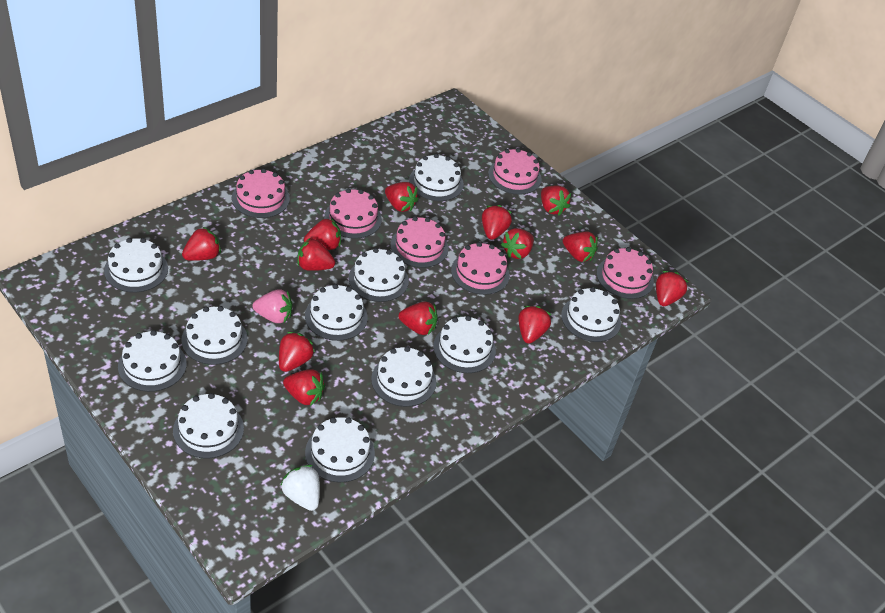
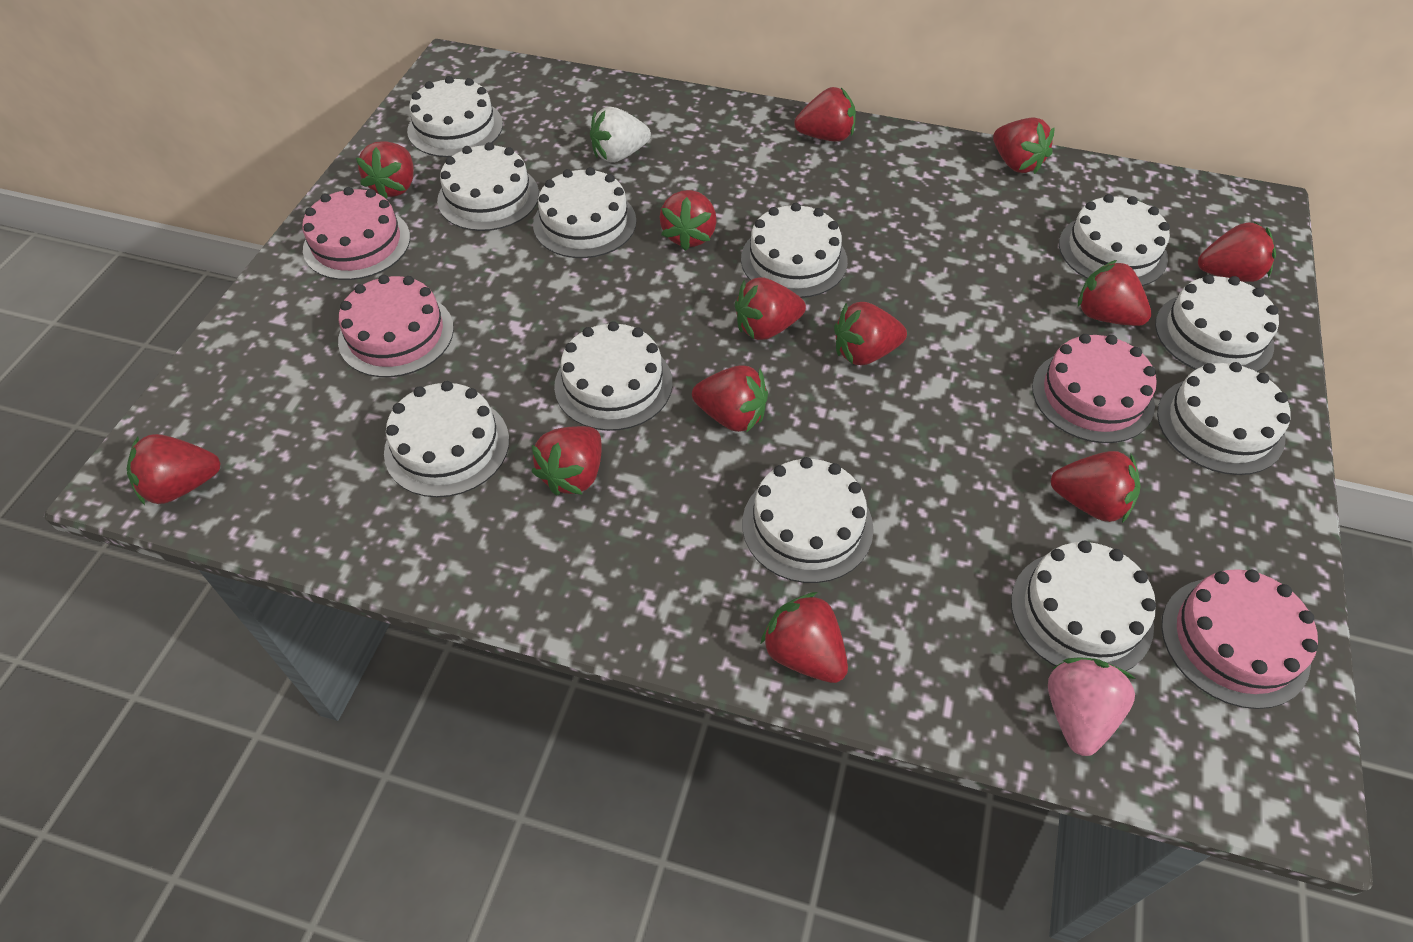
pink cake: [232,169,290,218] [324,189,382,239] [391,217,448,268] [451,242,510,295] [488,148,542,195] [597,247,654,299] = 6 -> [302,187,410,280] [338,275,454,377] [1032,334,1157,443] [1162,569,1318,709] = 4

